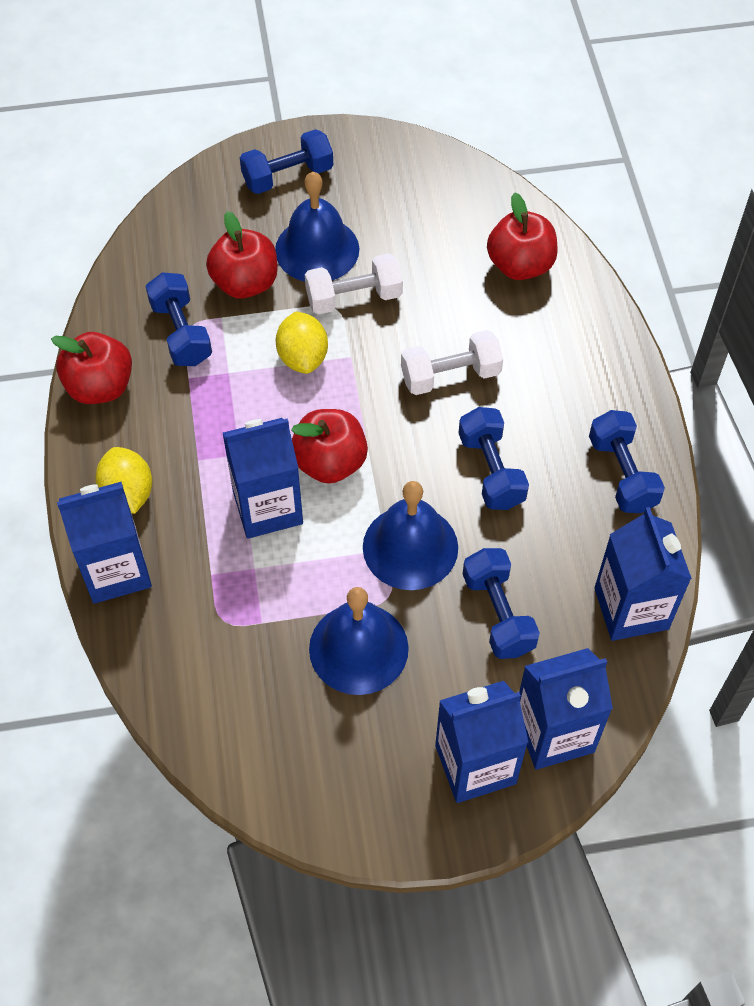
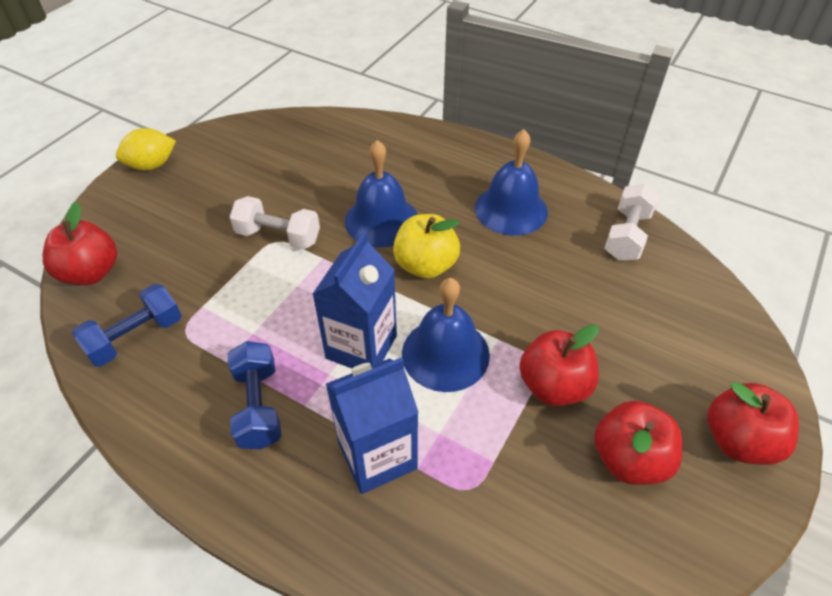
blue carton: [57,482,152,604] [223,418,303,539] [435,681,528,803] [519,648,613,770] [594,507,692,641] = 5 -> [312,232,397,368] [326,357,419,494] = 2
blue dumbbell: [146,272,212,366] [240,129,333,194] [458,407,529,510] [463,548,540,659] [589,410,665,513] = 5 -> [72,284,182,367] [228,341,282,449] = 2
yellow apple: none = 0 -> [393,214,460,279] = 1
yellow lemon: [95,447,152,514] [276,311,328,374] = 2 -> [116,128,176,171] = 1

